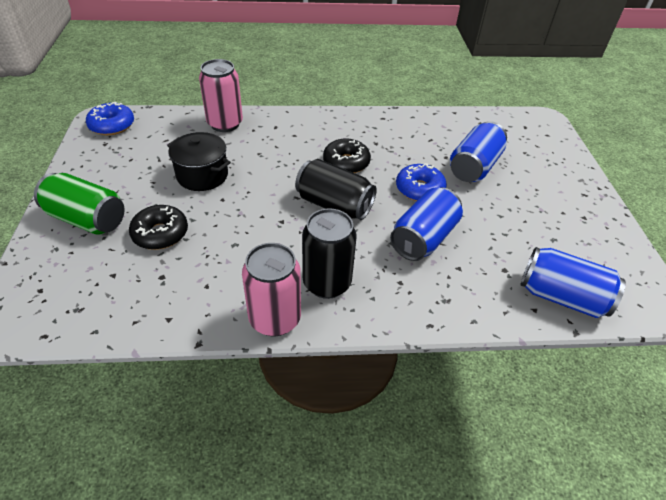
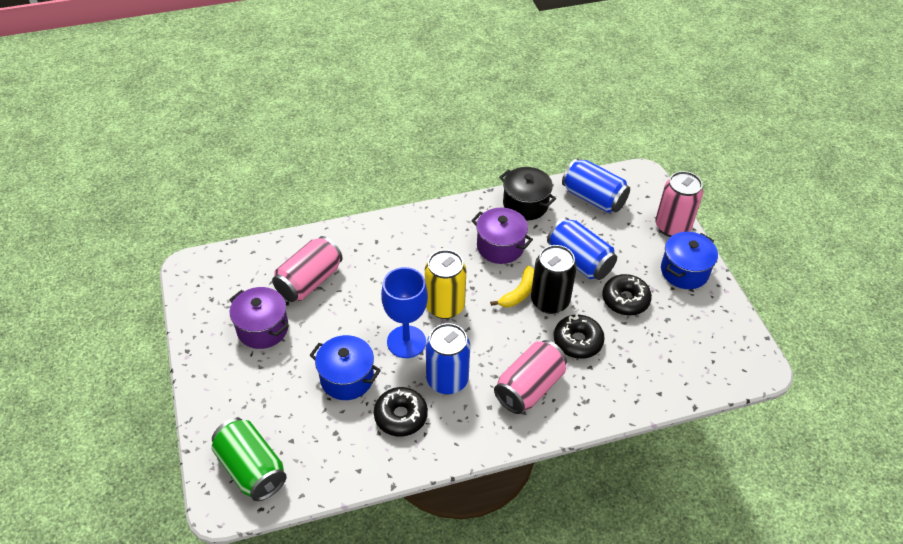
black can: [295,159,377,220] [302,208,357,299] = 2 -> [531,245,577,314] = 1
black donut: [129,205,188,250] [323,138,371,173] = 2 -> [374,387,428,437] [554,314,605,359] [602,274,652,316] = 3
blue donut: [86,102,134,135] [396,163,447,201] = 2 -> none = 0
blue goblet: none = 0 -> [381,267,428,358] = 1
blue pot: none = 0 -> [310,335,381,400] [661,232,718,289] = 2
pink can: [199,59,243,132] [242,243,301,336] = 2 -> [272,236,343,302] [494,340,567,414] [655,171,703,237] = 3
purple pot: none = 0 -> [229,287,289,349] [471,208,533,264] = 2
yellow banana: none = 0 -> [490,266,534,307] = 1
yellow can: none = 0 -> [425,250,466,319] = 1

